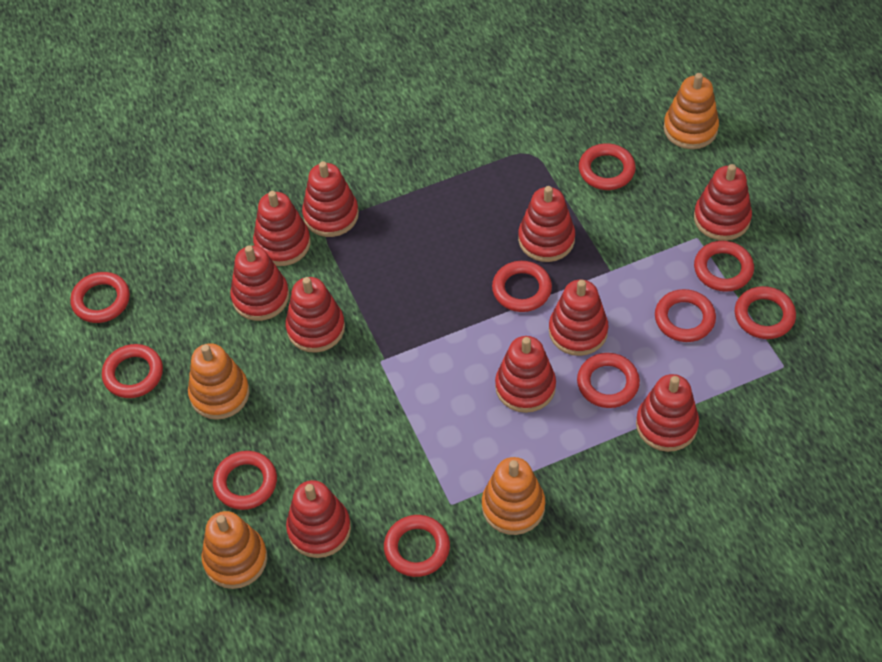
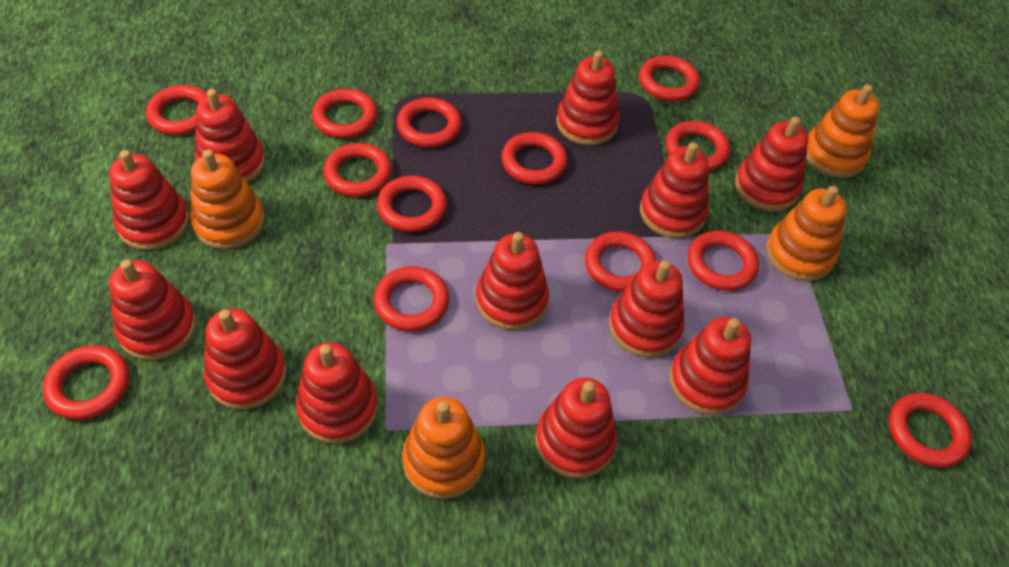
red ring: [70,272,130,323] [102,344,163,398] [213,451,277,510] [384,515,450,577] [492,261,552,312] [577,353,640,408] [579,143,636,190] [655,289,716,342] [694,241,754,292] [735,286,796,339] = 10 -> [43,345,130,420] [146,85,207,135] [312,89,378,138] [323,143,392,197] [374,266,449,331] [377,176,447,232] [397,98,462,148] [501,132,568,185] [585,231,656,292] [639,55,700,101] [665,121,730,171] [687,231,759,291] [889,393,972,467] = 13
red stacking toy: [230,245,289,321] [253,191,311,266] [286,277,345,353] [286,480,351,558] [302,161,359,237] [495,336,556,413] [518,186,575,262] [549,280,608,356] [636,374,699,452] [694,164,752,241] = 10 -> [109,150,189,250] [109,259,196,360] [195,89,265,183] [204,309,287,409] [296,342,378,443] [476,232,549,330] [535,378,617,478] [556,51,619,145] [609,260,684,357] [640,142,709,238] [669,317,751,415] [735,116,809,211] = 12

